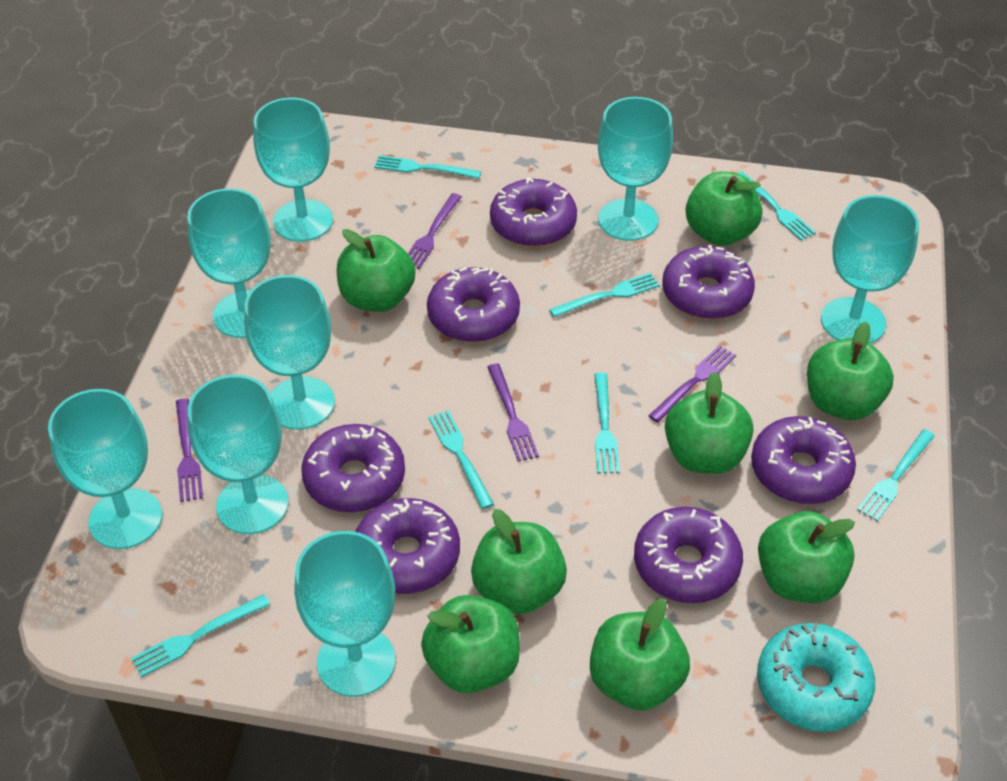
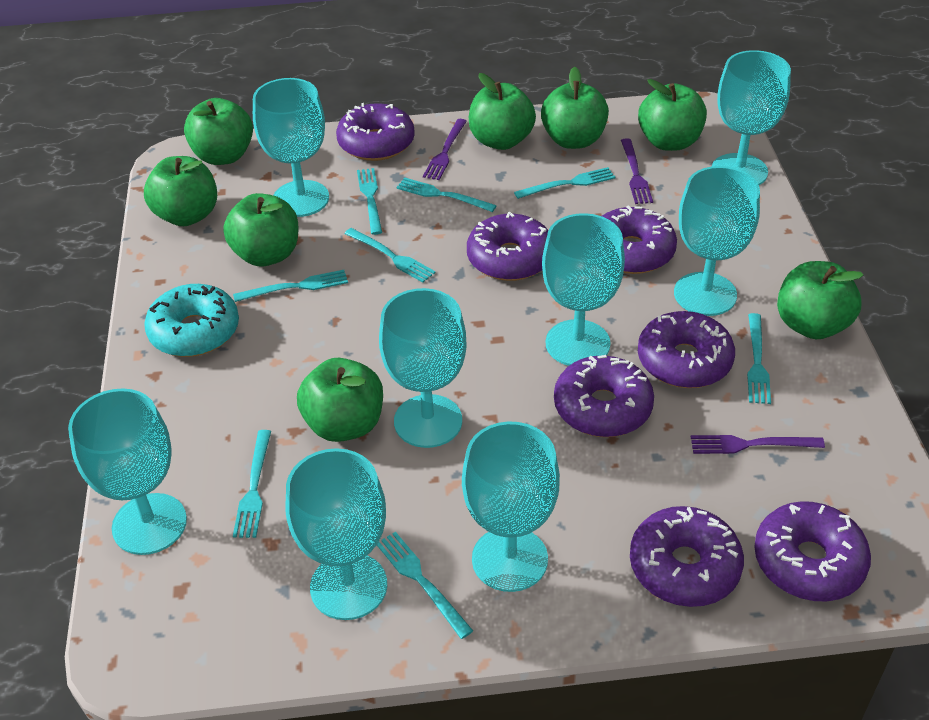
purple fork: [176,399,203,502] [408,193,462,269] [487,363,539,462] [649,345,736,423] = 4 -> [423,119,467,180] [621,138,653,204] [691,435,825,454] = 3
turquoise fork: [131,594,270,677] [374,155,481,179] [429,410,494,509] [549,272,660,317] [594,373,620,473] [738,171,816,240] [857,429,935,521] = 7 -> [233,270,348,302] [233,430,271,538] [344,228,436,283] [357,168,382,235] [377,532,473,639] [396,178,497,212] [514,167,615,199] [747,313,771,404] = 8

